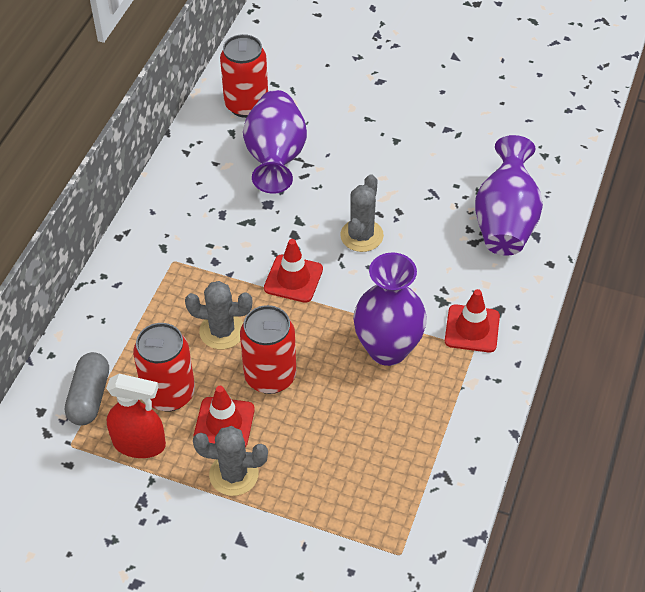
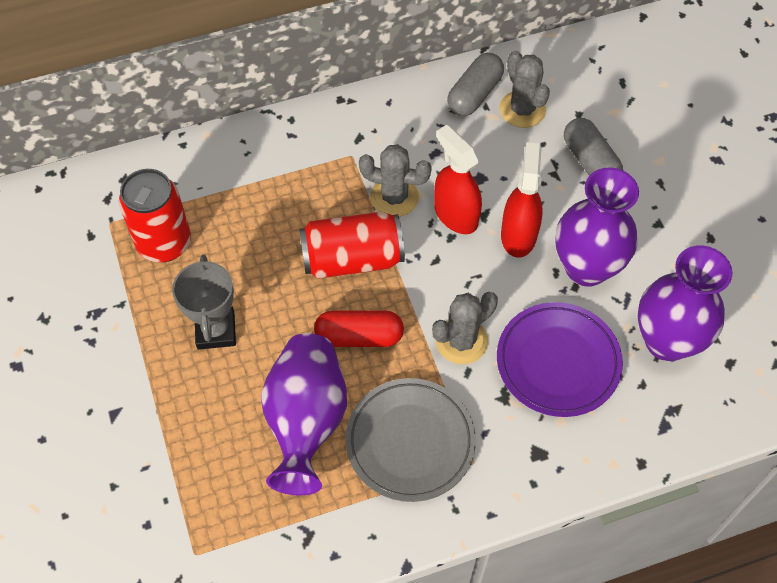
grey capsule: [65,352,109,425] = 1 -> [447,53,504,116] [564,118,623,176] = 2
grey plate: none = 0 -> [345,378,476,502] = 1
grey trophy: none = 0 -> [172,255,236,350] = 1
purple plate: none = 0 -> [497,302,623,417] = 1
red can: [133,323,195,412] [220,34,268,118] [240,305,296,394] = 3 -> [119,169,191,262] [299,212,405,279] = 2
red capsule: none = 0 -> [314,310,404,347] = 1
red spray bottle: [106,374,166,458] = 1 -> [434,125,482,234] [501,142,543,258] = 2
red traffic cone: [193,386,255,447] [264,239,323,303] [445,289,500,352] = 3 -> none = 0

